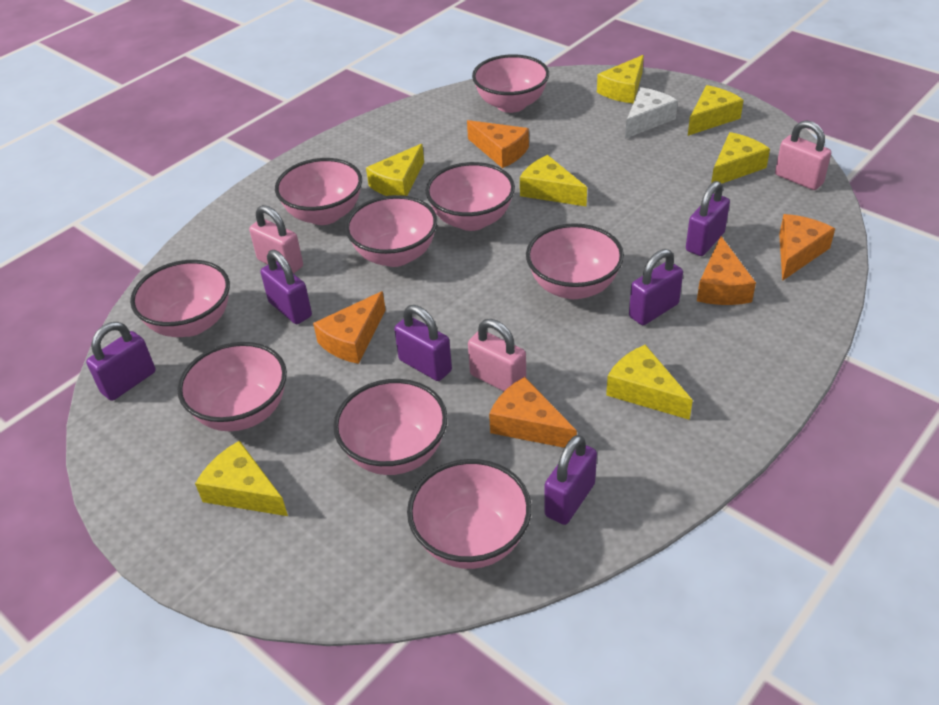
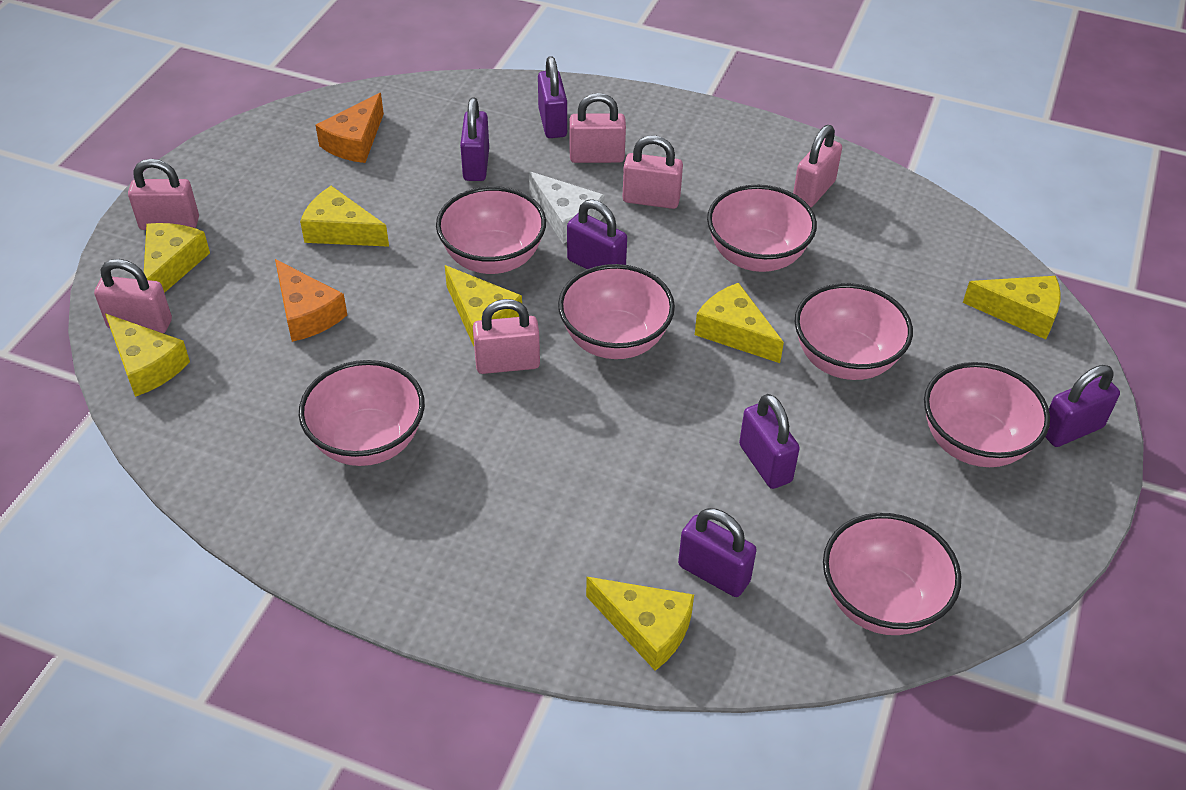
orange cheese: [313,291,386,364] [467,120,529,168] [489,377,577,448] [697,236,756,305] [779,214,835,281] = 5 -> [275,259,347,342] [316,93,384,163] = 2
pink bowl: [130,260,230,337] [177,342,287,431] [275,158,362,225] [333,379,448,475] [345,195,437,267] [407,459,532,569] [426,162,515,231] [472,54,549,113] [526,223,624,299] = 9 -> [299,360,425,466] [436,186,546,274] [558,264,675,359] [707,185,817,272] [795,283,913,380] [823,513,961,635] [924,362,1050,467] = 7
pink padlock: [249,205,303,274] [468,319,526,391] [775,120,831,190] = 3 -> [94,259,172,334] [128,159,199,230] [473,299,540,374] [570,93,626,163] [623,135,683,209] [793,125,842,207] = 6

